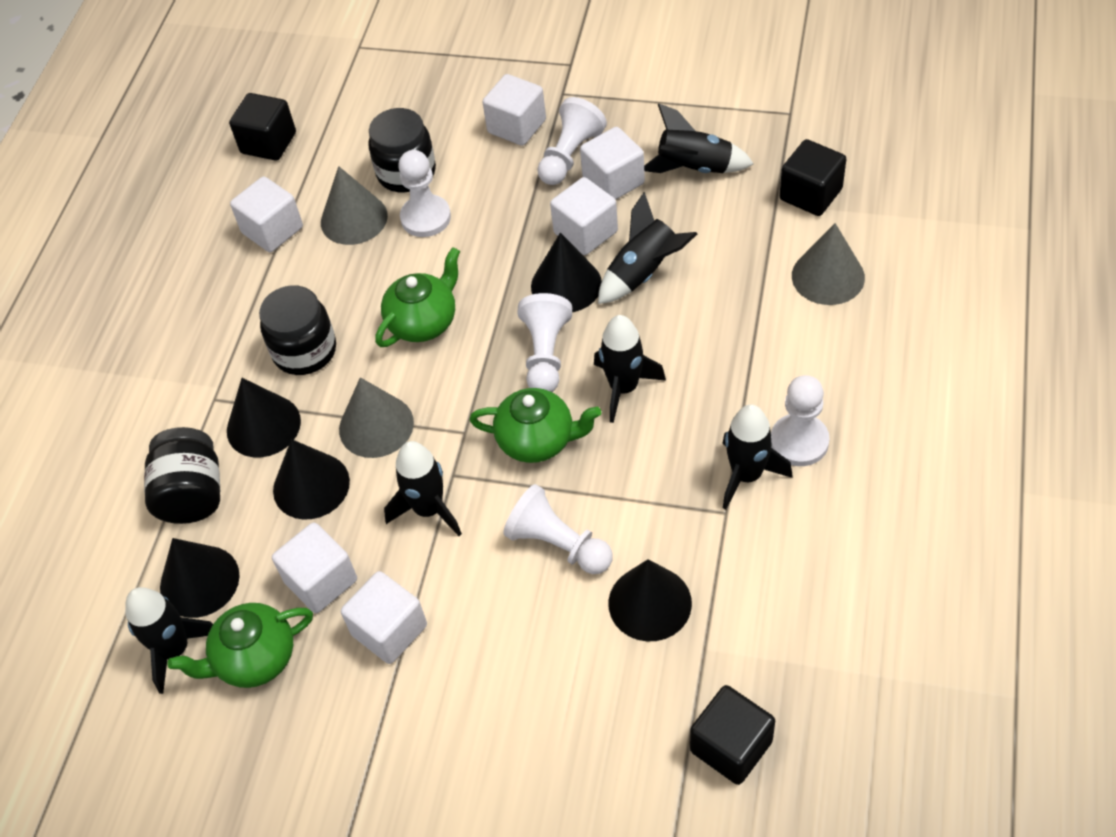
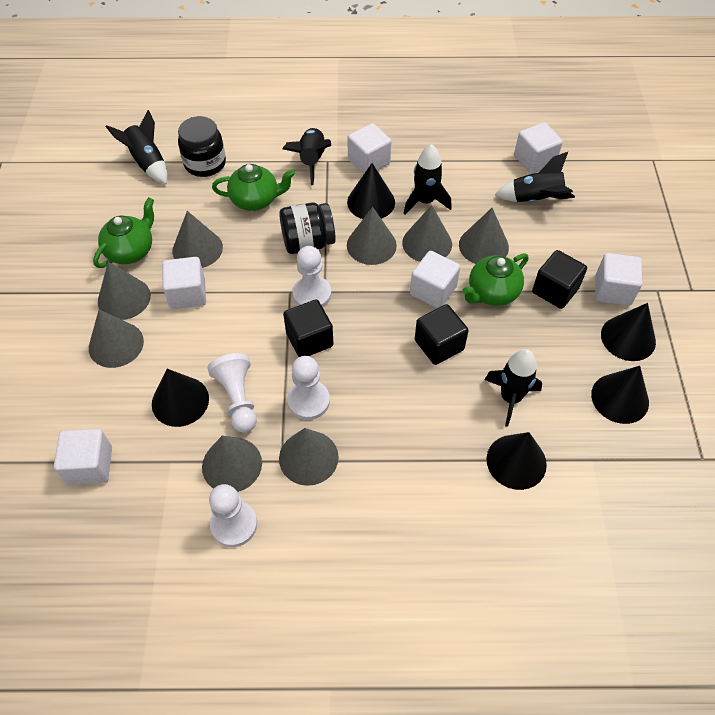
black jar: [144,427,220,524] [259,285,336,375] [368,108,436,192] = 3 -> [178,116,226,177] [279,202,336,254] = 2
black rocket: [125,587,213,694] [384,441,462,536] [594,315,666,423] [598,192,697,304] [644,103,753,173] [723,404,792,510] = 6 -> [106,110,168,184] [283,128,331,185] [403,144,452,215] [485,349,542,427] [495,152,575,202] = 5
grey cone: [321,166,388,245] [339,377,414,458] [792,223,865,305] = 3 -> [89,310,144,368] [98,262,151,320] [173,211,223,268] [202,435,262,492] [279,428,339,486] [347,207,397,265] [402,205,452,262] [459,208,509,264] = 8
white pawn: [398,150,451,237] [503,484,613,574] [518,293,572,392] [537,97,607,185] [771,375,829,466] = 5 -> [207,353,257,433] [209,484,257,547] [287,356,330,420] [292,246,331,307] = 4

